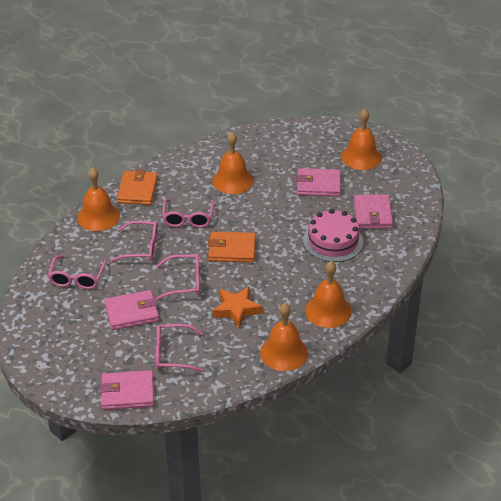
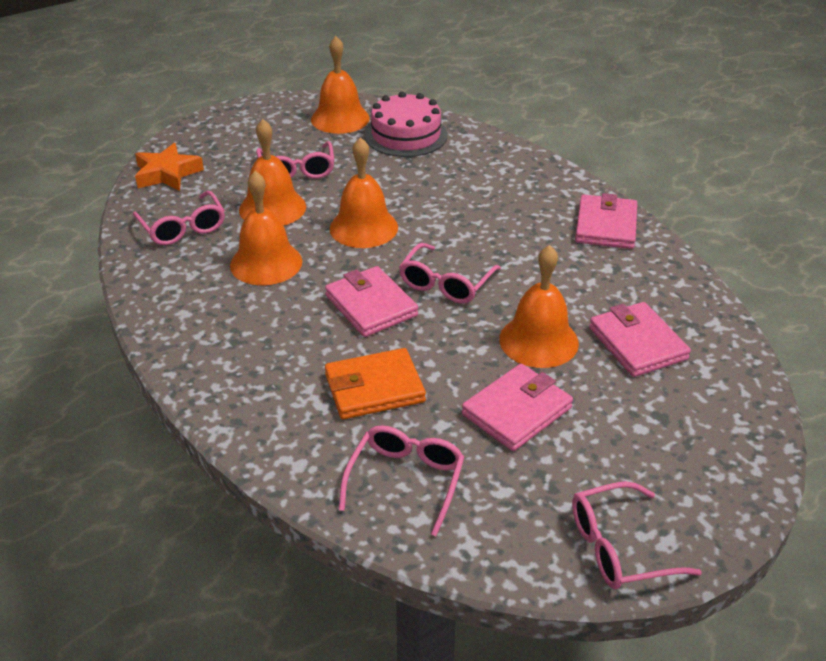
orange wallet: [117,169,158,205] [208,232,256,263] = 2 -> [325,348,426,419] = 1

